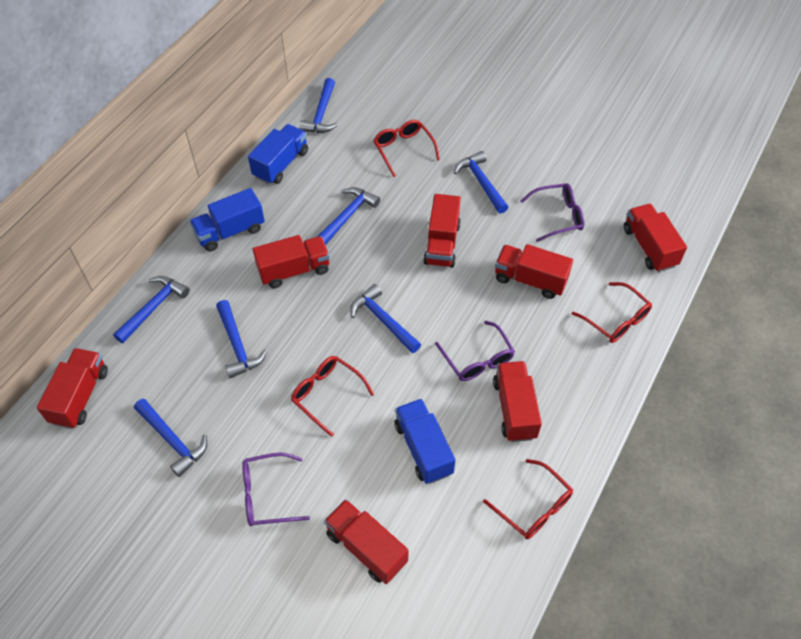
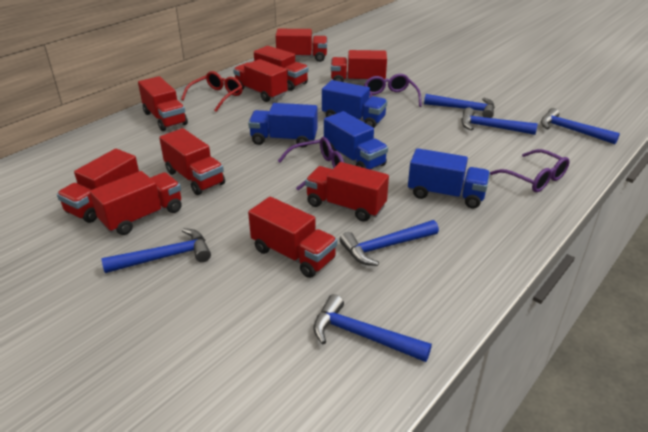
blue hammer: [113,276,190,343] [134,398,207,477] [216,300,267,379] [299,78,338,133] [317,187,380,245] [350,284,421,353] [454,151,508,214] = 7 -> [101,228,211,273] [313,294,432,362] [340,220,439,266] [424,94,495,118] [461,108,538,135] [541,108,620,144] = 6
blue truck: [190,188,265,252] [248,124,308,184] [394,399,456,484] = 3 -> [248,103,318,148] [322,80,387,128] [324,111,388,170] [408,148,490,208] = 4
red glasses: [291,356,374,437] [373,120,440,177] [483,459,573,539] [572,282,652,343] = 4 -> [181,71,242,112] = 1
red truck: [37,348,108,429] [253,235,330,288] [324,499,409,584] [423,194,461,268] [493,361,542,442] [495,244,573,299] [624,204,687,272] = 7 -> [57,149,139,223] [90,171,182,235] [138,76,188,131] [159,128,225,195] [233,59,288,102] [248,197,337,278] [254,46,309,91] [276,29,327,62] [305,162,389,222] [331,50,387,82] = 10

